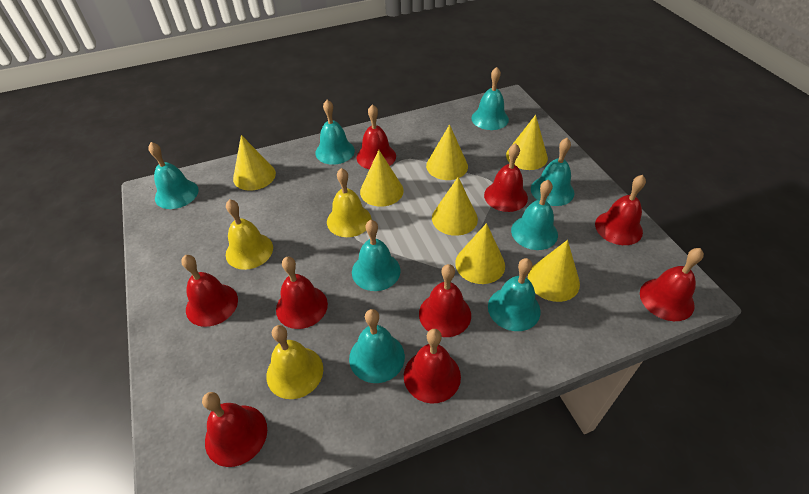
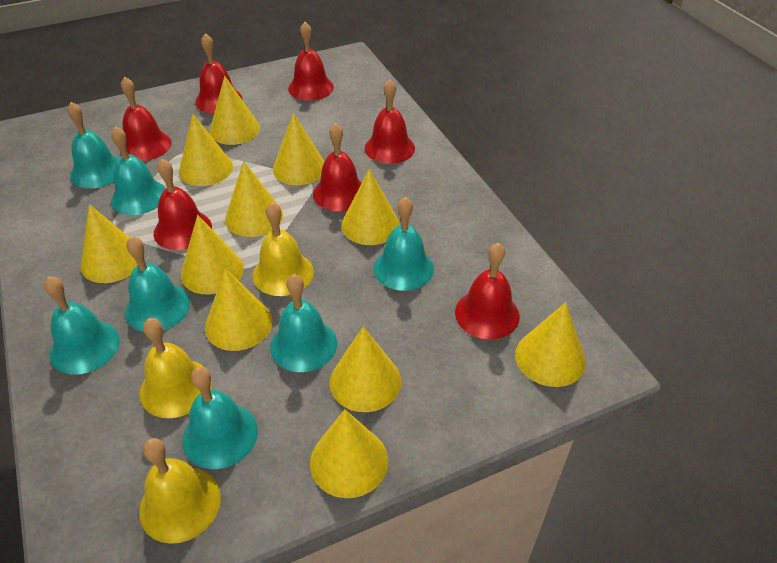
red bell: [181,255,238,327] [202,392,267,467] [276,257,328,329] [357,104,396,169] [404,329,461,404] [419,264,471,337] [484,143,528,212] [595,175,646,245] [640,248,704,321] = 9 -> [120,77,172,161] [154,159,212,250] [195,33,242,114] [288,22,334,101] [313,123,361,211] [365,79,415,164] [455,243,520,339] = 7
turquoise bell: [148,142,199,209] [315,100,355,165] [349,309,405,383] [352,220,401,291] [471,67,509,130] [488,258,541,331] [511,180,558,250] [531,138,574,206] = 8 -> [44,276,120,375] [67,102,118,189] [111,126,166,215] [125,236,190,332] [183,367,258,469] [270,274,337,372] [374,197,434,291] = 7
yellow cone: [233,135,276,191] [360,150,404,207] [426,124,468,180] [432,177,478,236] [455,223,505,284] [506,115,548,170] [528,240,580,302] = 7 -> [80,204,138,283] [179,114,233,186] [181,215,244,294] [205,268,273,351] [209,76,260,145] [225,161,283,237] [273,113,325,185] [310,409,388,498] [330,327,401,412] [341,169,400,245] [515,302,586,387] = 11

